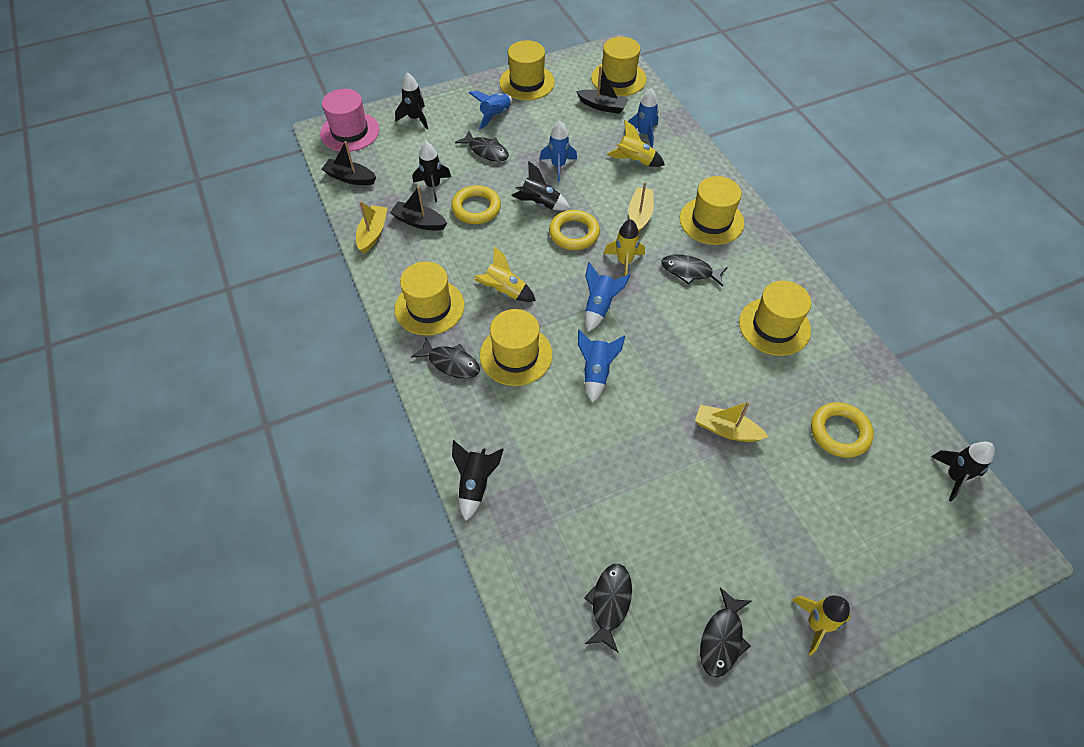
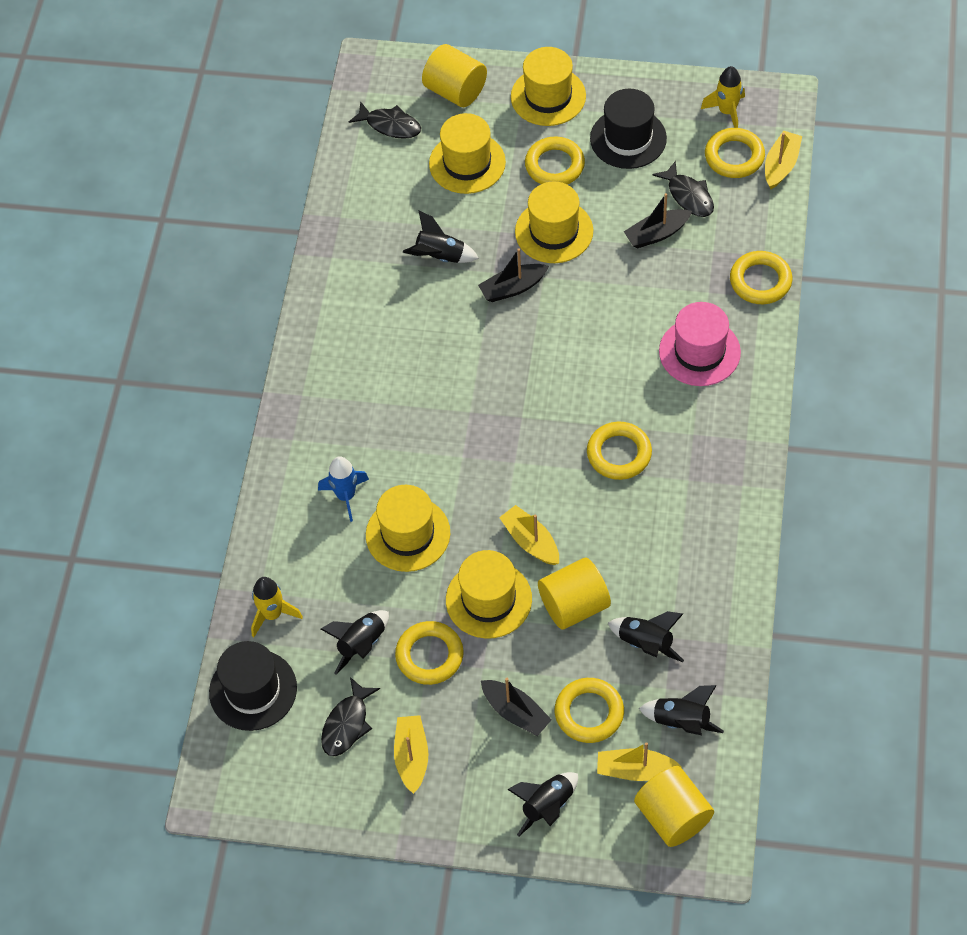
black fish: [411,338,480,379] [455,131,509,162] [584,564,632,653] [661,254,728,287] [700,587,752,678] = 5 -> [321,677,380,756] [349,101,421,139] [652,161,714,217] = 3
black hat: none = 0 -> [209,641,297,731] [590,89,667,169] = 2
blue rocket: [469,91,513,129] [540,121,577,181] [578,330,625,403] [585,262,630,332] [624,89,659,148] = 5 -> [318,456,369,522] = 1
yellow boat: [356,201,388,253] [628,182,654,232] [695,401,768,442] = 3 -> [394,715,428,794] [499,505,559,565] [597,742,682,781] [765,131,802,189] = 4
yellow cylinder: none = 0 -> [422,44,487,107] [538,557,611,630] [634,766,714,847] = 3
yellow hat: [395,261,465,336] [480,309,552,386] [499,40,555,100] [591,37,646,96] [680,176,744,245] [739,281,811,356] = 6 -> [366,485,450,572] [429,113,506,194] [446,550,532,639] [511,47,586,126] [515,182,593,263] = 5
yellow ring: [451,185,501,224] [549,210,600,250] [811,402,874,458] = 3 -> [395,621,464,685] [525,137,585,184] [555,678,624,743] [587,422,652,480] [705,128,765,178] [730,251,792,304] = 6
yellow rocket: [475,246,536,302] [604,219,645,276] [607,120,665,167] [792,596,851,655] = 4 -> [251,577,303,637] [701,66,745,128] = 2

